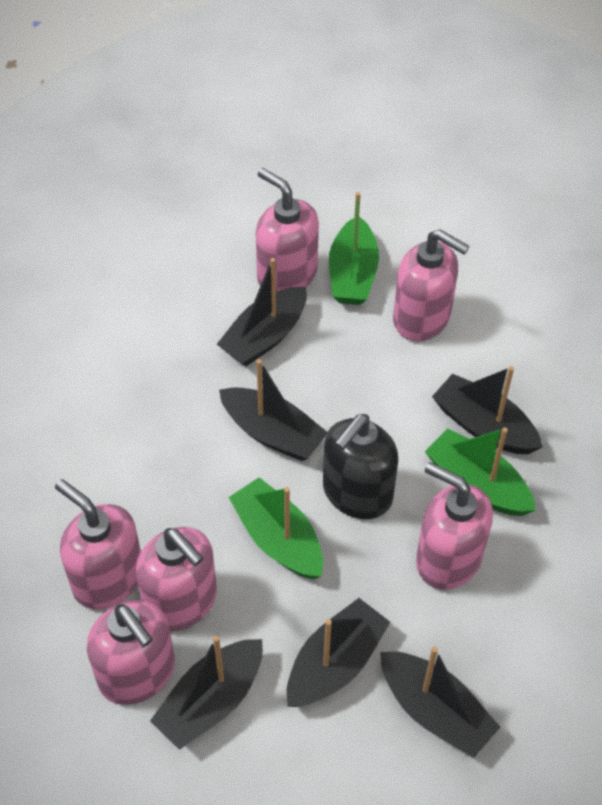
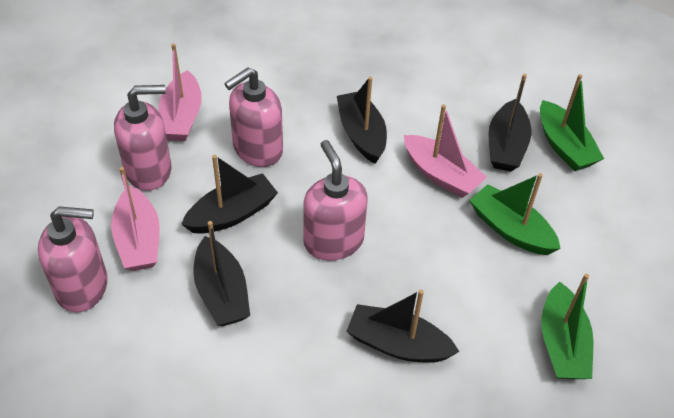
black boat: [150,635,263,750] [217,258,307,366] [219,359,328,461] [287,598,390,707] [380,647,500,758] [432,366,543,454] = 6 -> [181,155,278,234] [193,221,250,326] [337,77,387,164] [346,289,459,363] [488,74,532,172] = 5
black soap dispenser: [323,414,398,519] = 1 -> none = 0
pink boat: none = 0 -> [111,167,160,271] [158,44,202,141] [404,104,487,198] = 3
pink soap dispenser: [55,479,141,609] [87,600,175,705] [136,527,217,632] [256,168,319,292] [393,229,470,341] [416,462,493,590] = 6 -> [38,206,108,312] [114,85,171,191] [224,67,283,167] [303,140,368,261] = 4

